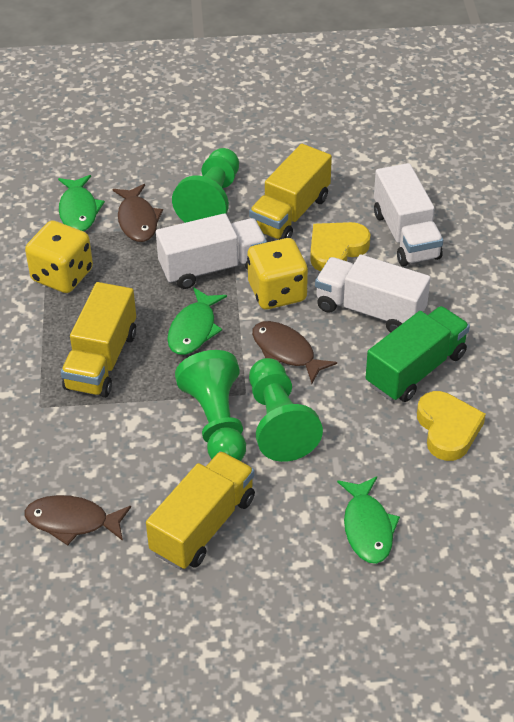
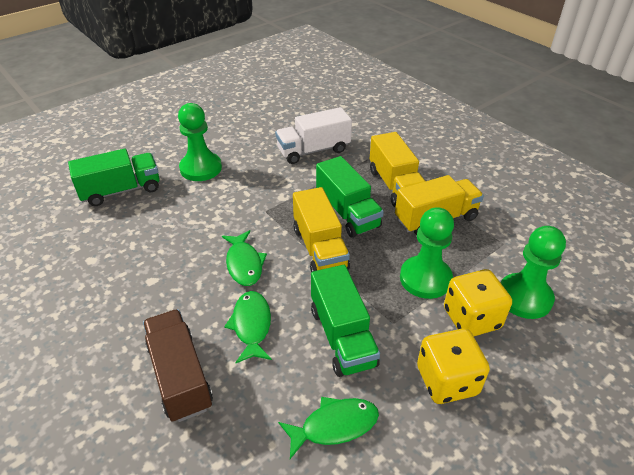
brown fish: [25,495,131,545] [112,184,163,242] [252,321,337,384] = 3 -> none = 0
brown truck: none = 0 -> [143,309,213,422] = 1
green truck: [366,306,470,402] = 1 -> [68,149,160,206] [311,265,380,377] [316,156,384,238] = 3
white truck: [156,213,267,289] [315,254,431,333] [374,163,443,266] = 3 -> [275,107,352,164] = 1
yellow heart: [310,222,371,272] [417,391,486,461] = 2 -> none = 0

